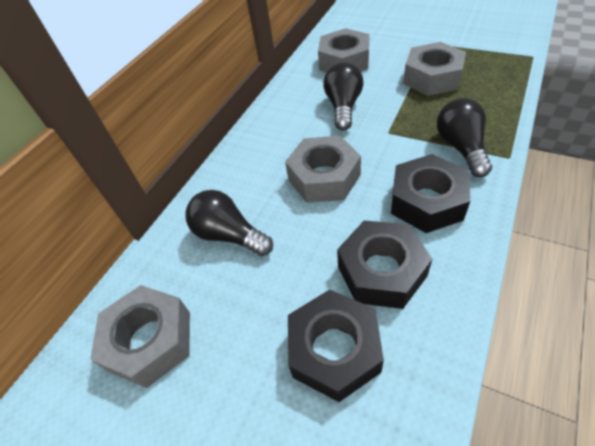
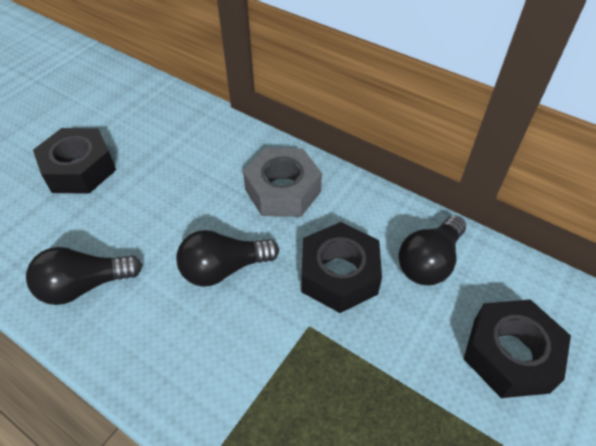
grey nut: [90,285,190,388] [285,136,361,203] [318,28,370,72] [403,42,466,96] = 4 -> [243,148,322,217] = 1

